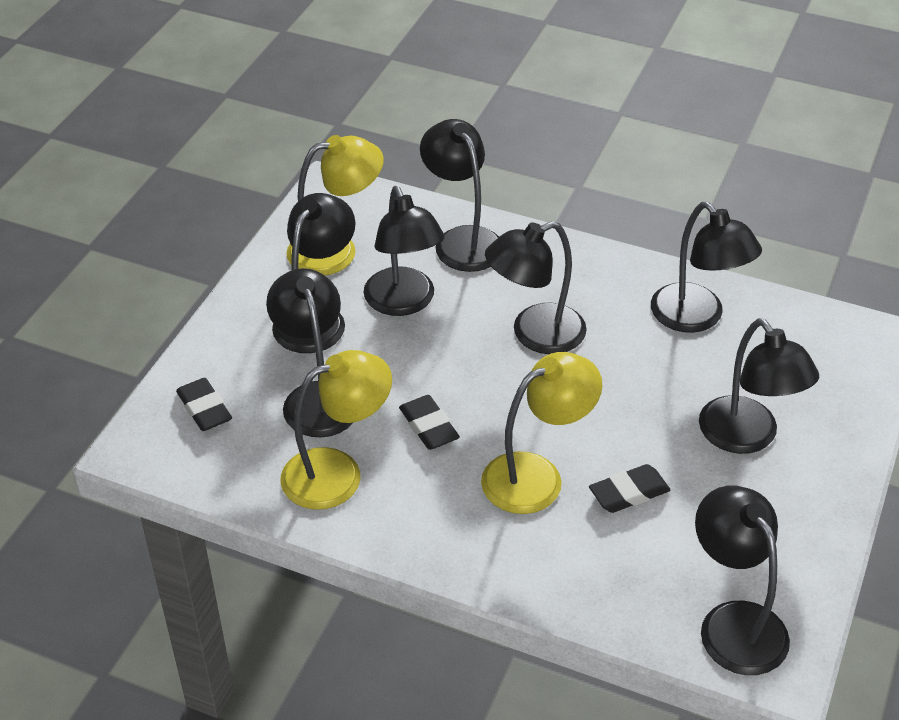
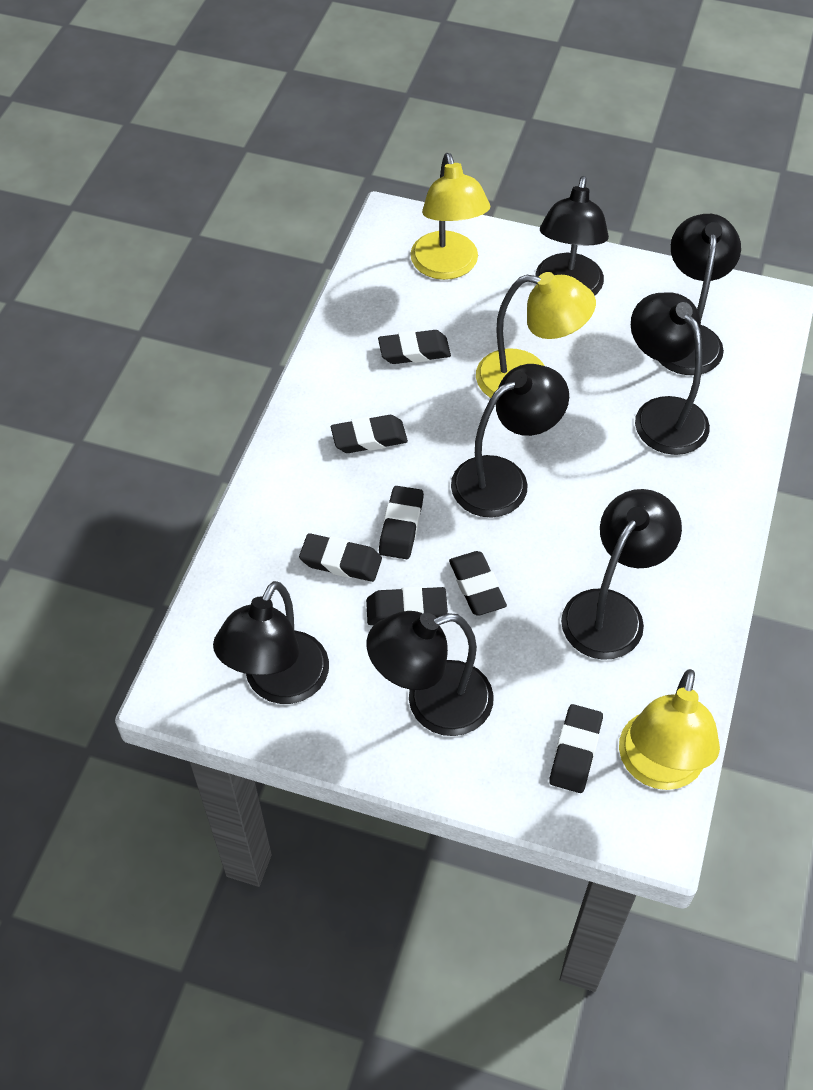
black eraser: [176,378,232,431] [399,395,460,450] [589,464,670,513] = 3 -> [299,533,382,582] [331,415,408,453] [366,586,448,625] [378,330,451,364] [379,486,424,559] [449,551,507,616] [549,704,603,793] = 7
black lamp: [266,268,354,437] [272,193,356,353] [363,186,445,316] [420,119,499,272] [485,221,587,354] [651,202,762,333] [695,486,790,675] [699,318,819,454] = 8 -> [213,581,329,704] [367,611,494,736] [451,364,569,518] [536,176,609,296] [561,489,682,660] [631,292,710,455] [659,214,741,375] = 7

